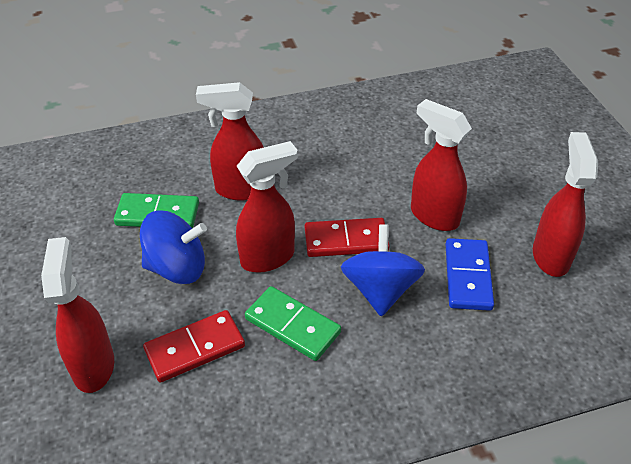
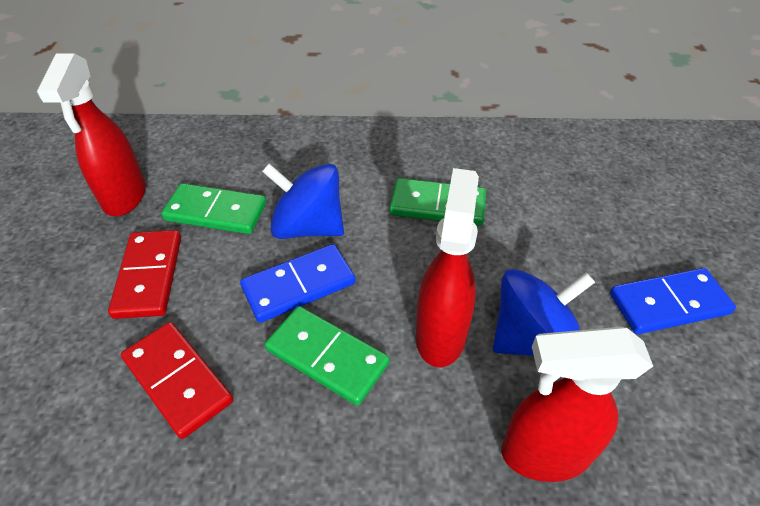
blue domino: [446,238,494,311] = 1 -> [240,244,356,323] [610,268,736,334] = 2
green domino: [114,193,199,228] [245,286,341,361] = 2 -> [161,183,266,234] [265,306,389,406] [390,178,486,226] = 3
red spray bottle: [41,237,114,393] [196,82,264,201] [236,141,298,273] [411,99,472,231] [533,132,598,277] = 5 -> [37,53,146,216] [416,168,479,367] [502,327,653,482] = 3

